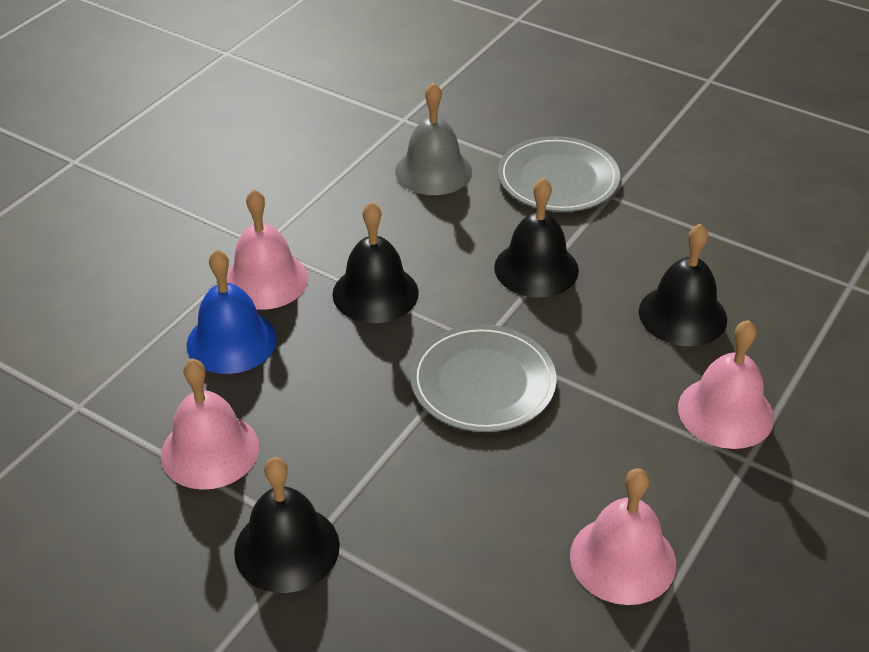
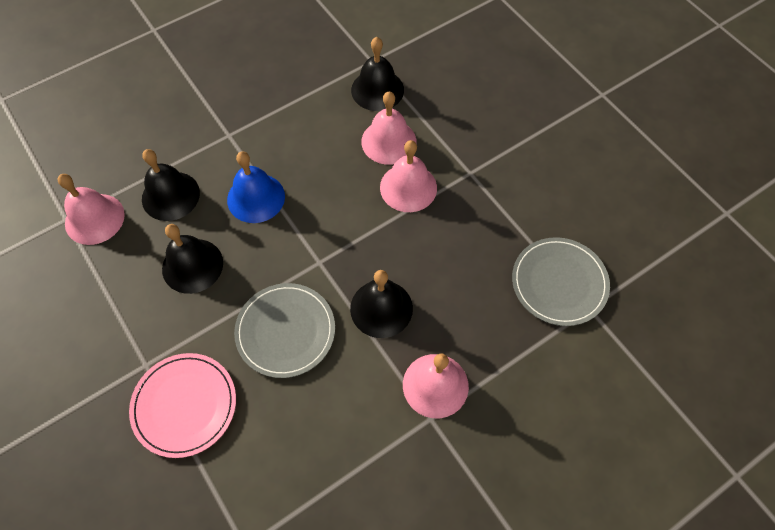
grey bell: [395,82,472,195] = 1 -> none = 0
pink plate: none = 0 -> [129,353,236,458] = 1

